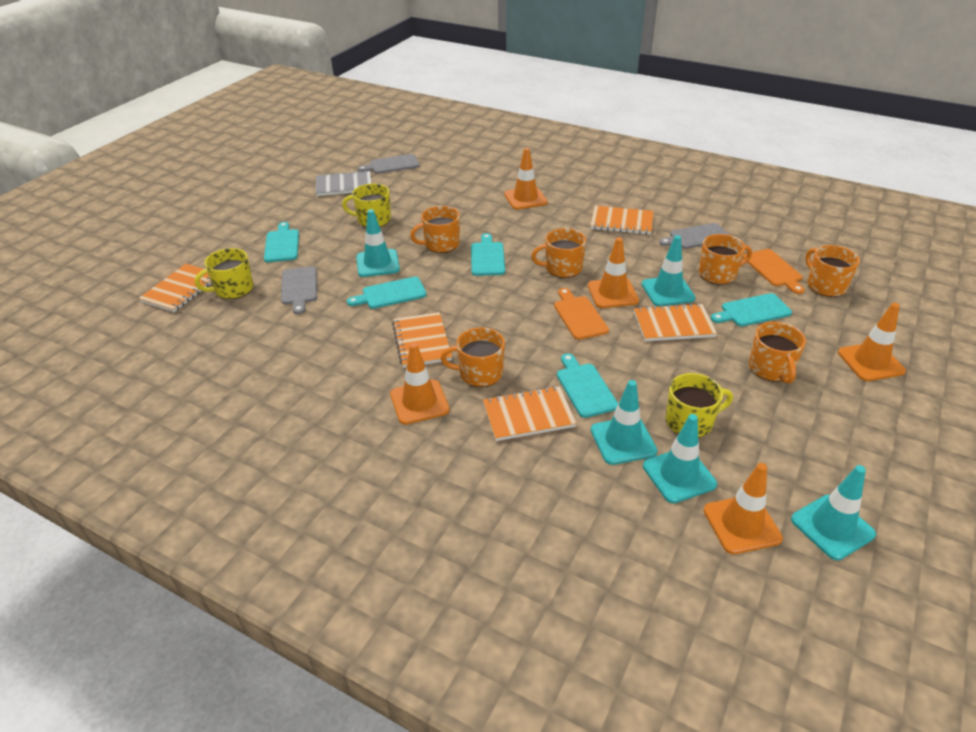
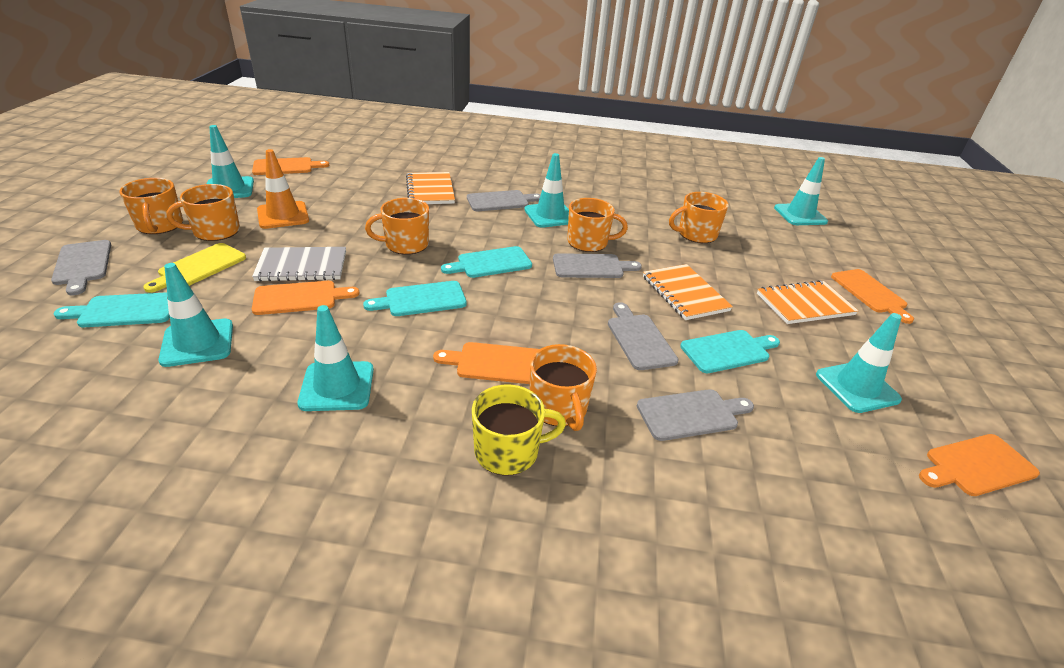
grey cutting board: [281,266,317,314] [358,154,420,174] [659,223,729,249] = 3 -> [51,240,111,296] [467,190,541,211] [553,253,642,278] [608,302,679,370] [637,389,754,441] = 5
orange cutting board: [554,288,609,340] [743,249,805,294] = 2 -> [252,157,329,175] [252,281,360,315] [433,342,539,384] [831,269,914,324] [919,434,1040,496] = 5
orange notebook: [139,264,212,312] [392,312,452,368] [483,386,576,441] [590,206,654,235] [634,303,717,341] = 5 -> [406,172,455,204] [643,264,733,320] [757,280,858,324] = 3
orange traffic cone: [390,343,450,425] [504,148,548,210] [588,237,639,308] [703,463,783,554] [838,303,906,381] = 5 -> [257,149,309,229] = 1
turquoise cutting board: [264,222,299,262] [347,277,427,309] [471,233,505,276] [557,353,618,418] [711,293,792,326] = 5 -> [54,292,170,327] [363,281,467,316] [441,246,532,278] [680,330,780,373] = 4
turquoise traffic cone: [356,209,400,277] [591,380,658,465] [642,235,696,307] [643,414,717,503] [791,465,876,560] = 5 -> [158,263,233,367] [207,125,254,198] [297,305,374,411] [524,153,569,228] [774,157,828,225] [816,313,902,413] = 6
yellow cutting board: none = 0 -> [143,243,246,293] = 1
yellow mug: [195,248,253,299] [342,183,391,227] [666,373,733,438] = 3 -> [472,384,566,476] = 1

